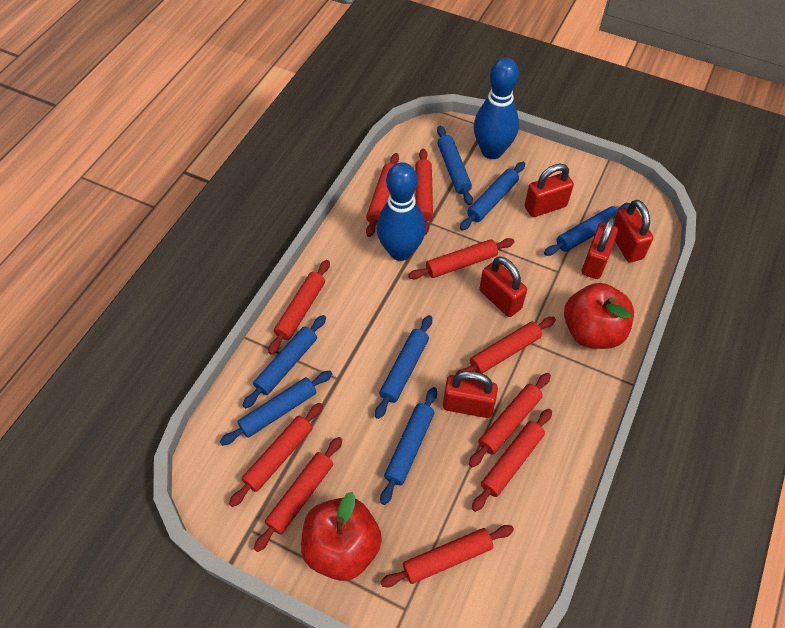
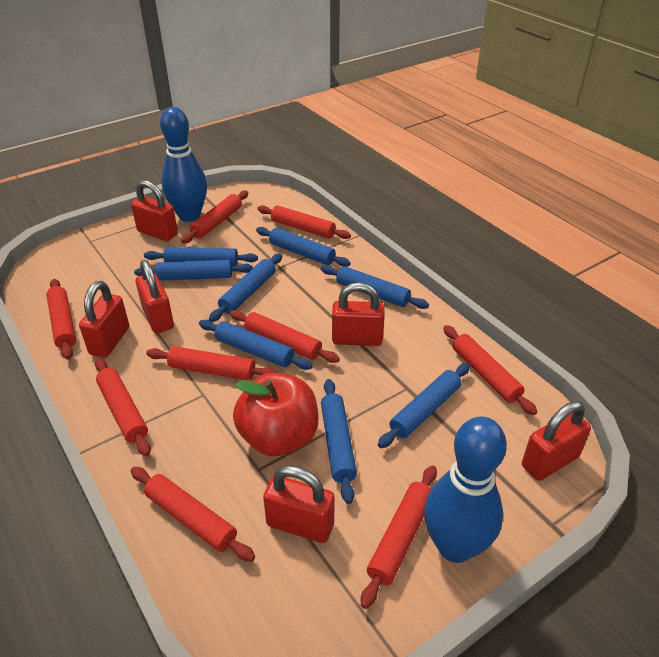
blue rolling pin: [220,370,332,446] [242,315,326,409] [375,315,432,419] [380,387,437,505] [437,126,473,205] [460,162,525,230] [544,203,630,256] = 7 -> [134,260,253,281] [144,247,258,266] [199,320,313,370] [209,253,282,322] [256,227,351,267] [321,265,429,309] [321,379,357,504] [378,363,470,448] = 8
red apple: [301,492,382,581] [564,283,634,349] = 2 -> [233,373,319,456] = 1
red padlock: [443,371,498,418] [479,256,527,317] [525,164,574,217] [582,216,618,279] [614,200,653,262] = 5 -> [79,281,129,357] [131,180,178,241] [136,260,174,333] [263,465,335,543] [332,282,385,346] [522,401,591,481] = 6
red rolling pin: [229,403,323,507] [254,437,342,552] [268,260,330,355] [366,153,399,237] [380,525,514,587] [408,238,514,279] [415,149,433,235] [456,317,556,374] [469,373,551,467] [472,409,552,512] = 10 -> [46,279,76,360] [95,358,151,456] [131,467,255,562] [146,346,278,381] [181,191,248,244] [230,310,340,363] [257,205,351,239] [361,465,437,609] [443,325,537,415] = 9

